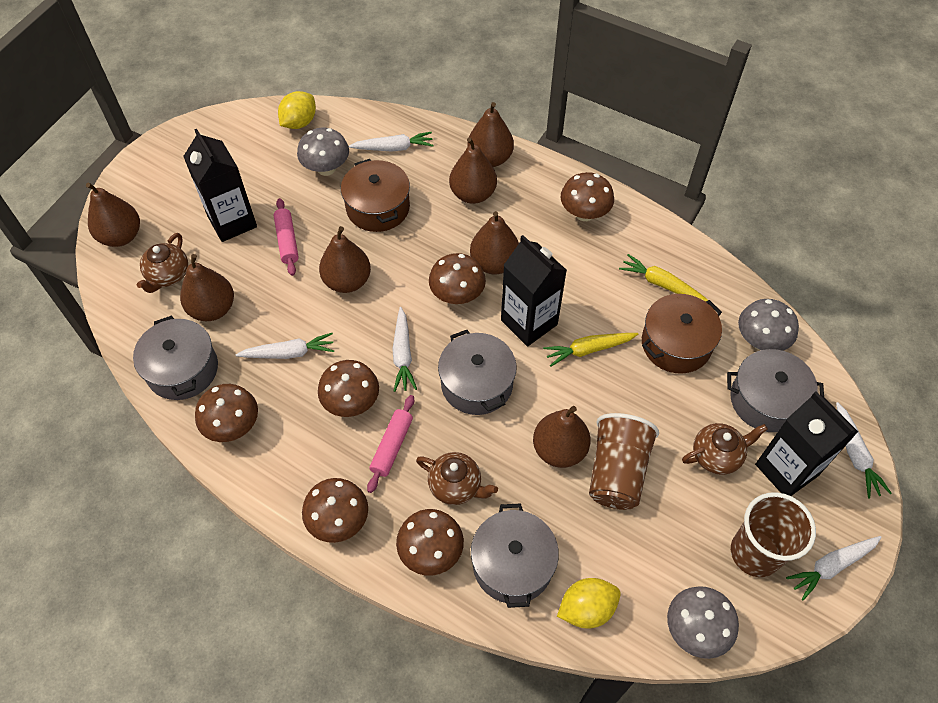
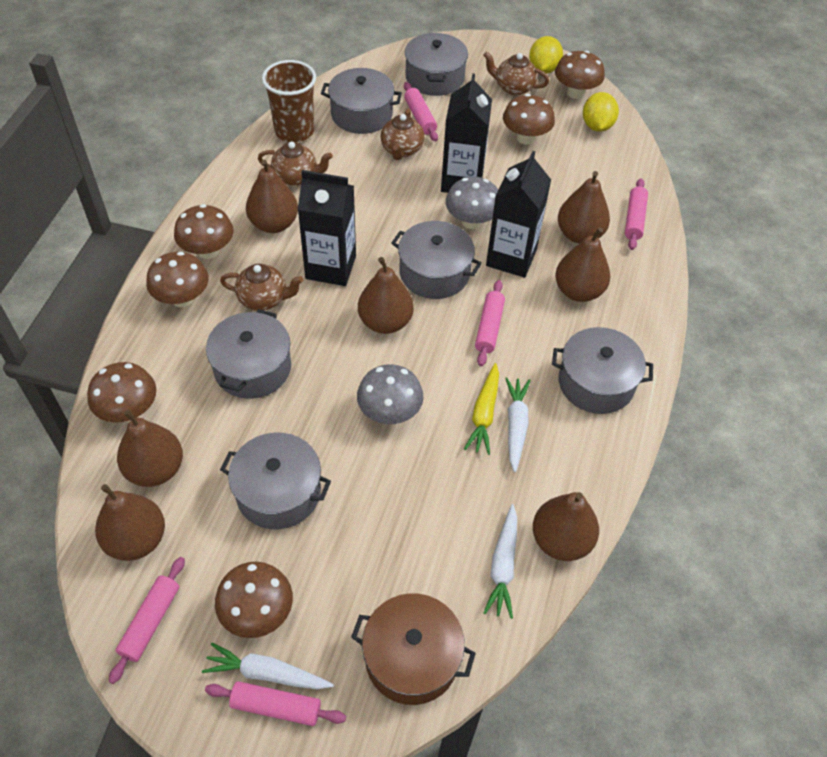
brown cup: [589,413,659,510] [731,492,816,577] = 2 -> [262,60,316,142] = 1
brown pot: [341,159,410,232] [642,294,722,374] = 2 -> [351,593,476,705] = 1
brown teapot: [136,233,188,293] [416,452,498,505] [682,423,768,475] = 3 -> [220,264,303,311] [258,141,333,186] [381,109,425,160] [484,52,549,96] = 4
grey mushroom: [297,128,349,176] [667,586,739,659] [738,299,799,351] = 3 -> [357,364,423,424] [446,177,498,229] = 2
grey pot: [133,315,218,400] [438,330,517,415] [471,503,559,608] [727,349,824,432] = 4 -> [206,309,291,399] [220,433,331,529] [321,68,402,134] [391,221,482,299] [405,33,468,96] [552,327,653,414] = 6
pink rolling pin: [274,198,299,276] [367,395,414,493] = 2 -> [109,557,185,684] [205,681,346,726] [404,82,438,141] [475,280,505,366] [625,178,648,250] = 5
white carrot: [236,333,334,359] [349,132,434,151] [392,307,417,392] [786,536,882,601] [836,402,891,499] = 5 -> [202,643,334,690] [483,504,517,619] [505,377,531,472] = 3
yellow carrot: [543,333,638,367] [619,254,708,302] = 2 -> [464,363,499,455] = 1

